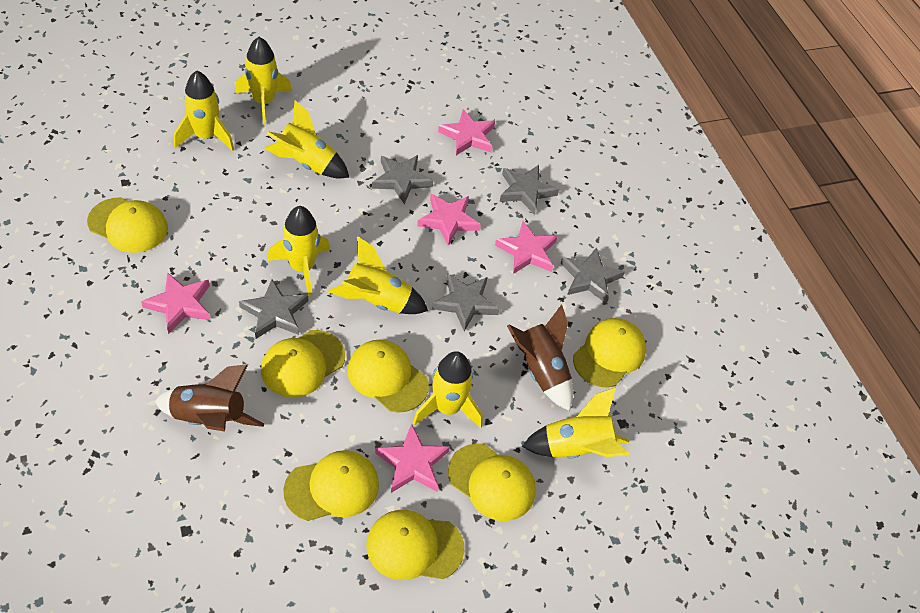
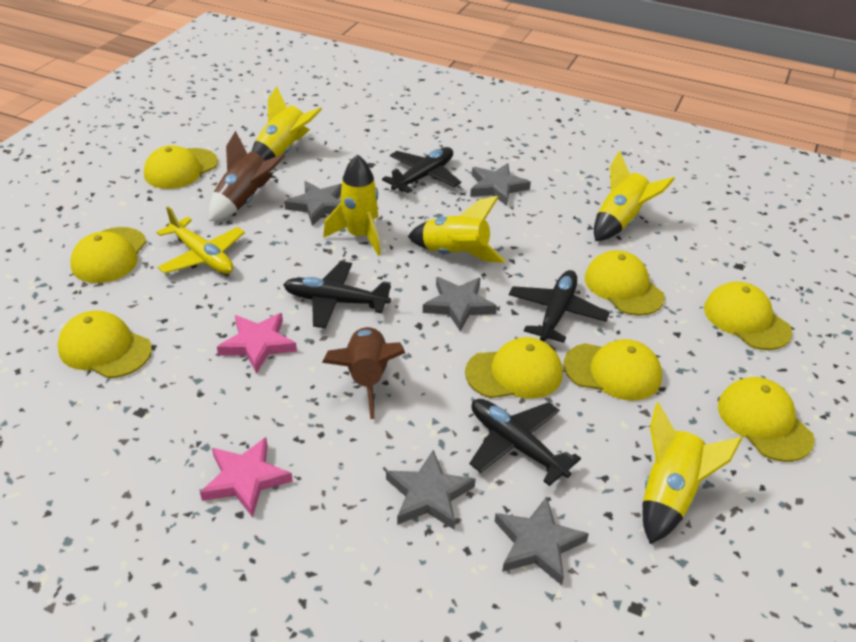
black plane: none = 0 -> [283,261,391,328] [382,147,461,193] [470,399,581,486] [509,270,610,343] = 4
pink star: [141,272,211,334] [375,424,450,493] [417,194,481,246] [438,109,495,155] [495,221,558,274] = 5 -> [200,437,293,518] [217,313,297,374] = 2
yellow cap: [87,197,168,253] [261,330,345,398] [283,450,379,521] [347,340,429,413] [367,510,465,580] [448,443,536,521] [573,318,646,388] = 7 -> [58,310,152,378] [70,227,146,283] [144,145,218,189] [465,337,563,398] [564,339,662,401] [585,250,665,316] [704,282,792,350] [718,377,814,462] = 8
yellow plane: none = 0 -> [156,207,245,274] = 1
yellow rocket: [174,71,234,151] [235,37,292,125] [264,100,350,178] [267,206,330,296] [328,236,428,314] [413,351,483,428] [522,387,629,458] = 7 -> [251,86,322,161] [323,154,381,256] [408,196,505,263] [594,151,675,241] [643,403,742,544] = 5

